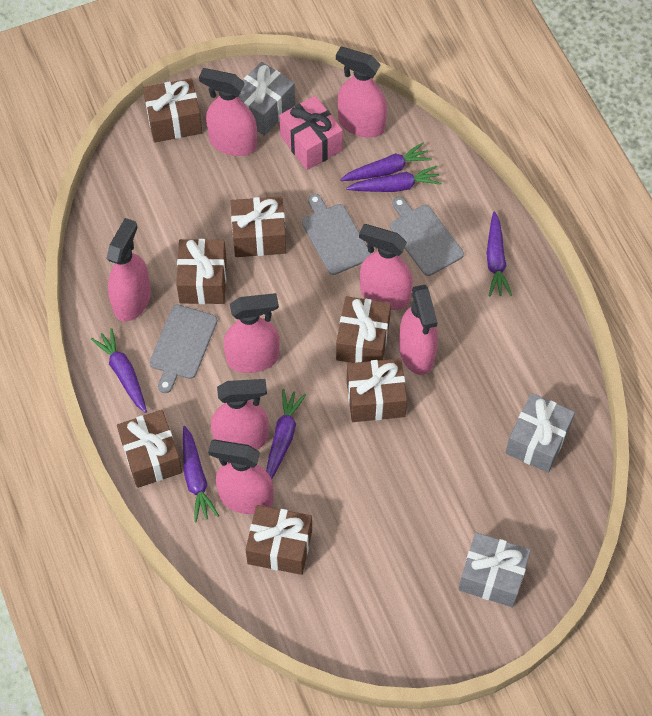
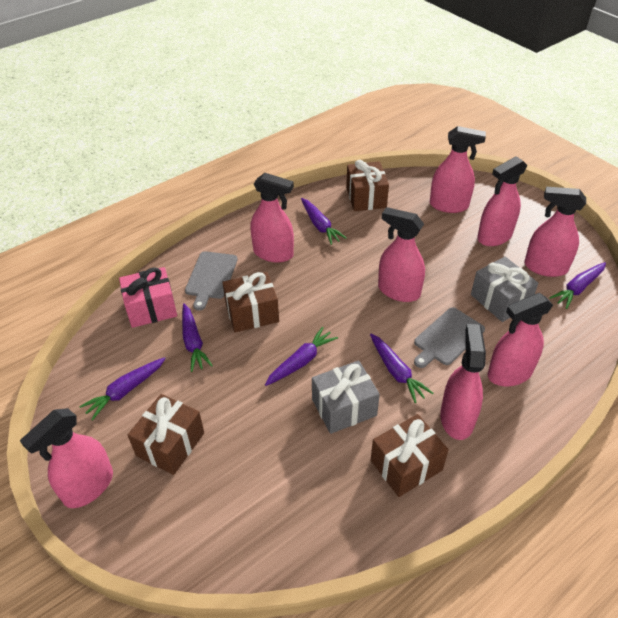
brown gift: [117,410,182,488] [143,78,202,143] [176,239,227,304] [231,196,286,257] [246,505,312,575] [336,296,391,363] [347,358,407,422] = 7 -> [128,394,204,475] [222,272,279,333] [346,160,389,211] [371,414,449,497] = 4
grey cutting board: [150,305,217,393] [302,194,371,275] [390,197,464,276] = 3 -> [185,251,238,311] [414,307,485,368] = 2
grey gift: [239,62,295,136] [458,532,531,607] [505,393,575,473] = 3 -> [312,360,380,434] [471,256,538,322] = 2

